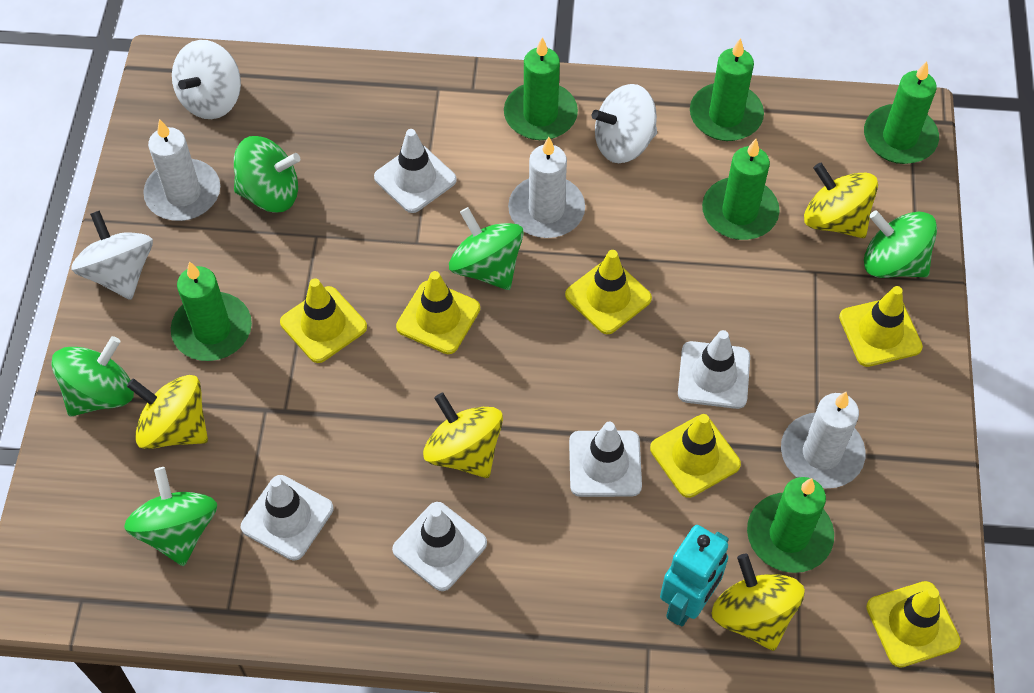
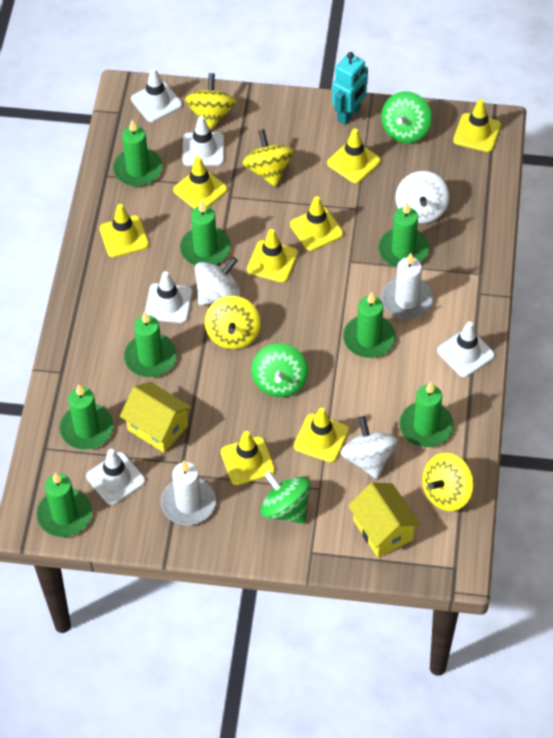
green candle: [171,261,252,361] [504,37,578,140] [690,38,764,141] [702,139,780,240] [747,477,834,573] [864,61,939,164] = 6 -> [36,472,92,537] [59,384,114,450] [113,120,162,187] [124,312,177,377] [180,201,231,265] [343,292,396,358] [378,202,429,267] [399,382,454,447] = 8
green spinning top: [51,336,134,417] [124,467,217,566] [234,136,300,213] [449,207,524,290] [864,210,937,278] = 5 -> [251,343,308,397] [261,471,310,524] [381,91,432,143] = 3
white candle: [143,119,220,221] [508,137,585,238] [781,392,866,488] = 3 -> [161,461,216,525] [381,253,433,319] = 2
yellow house: none = 0 -> [120,382,192,453] [348,482,420,558] = 2
yellow traffic cone: [280,278,367,363] [396,271,480,354] [565,250,652,334] [650,414,741,498] [839,286,923,367] [866,581,961,668] = 6 -> [99,204,149,257] [173,156,228,209] [221,431,275,485] [247,229,298,283] [290,196,343,251] [294,408,349,463] [327,128,381,183] [453,99,501,152] = 8

